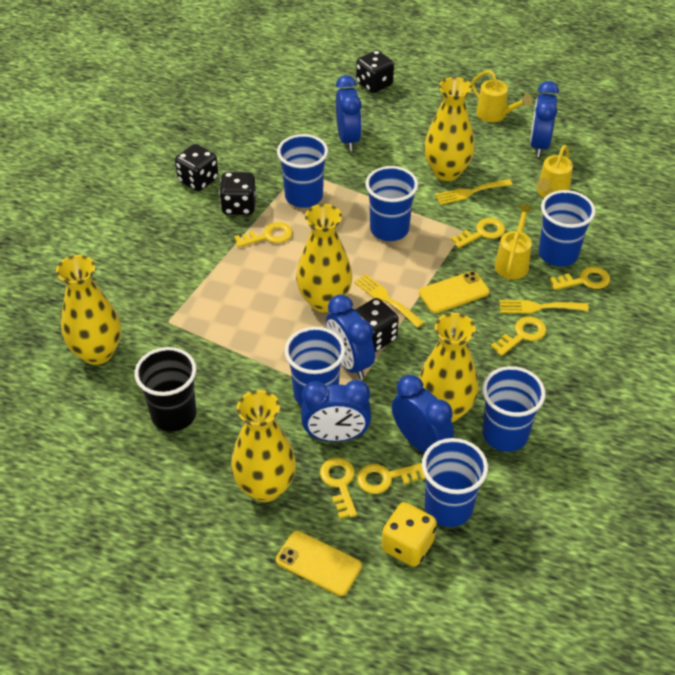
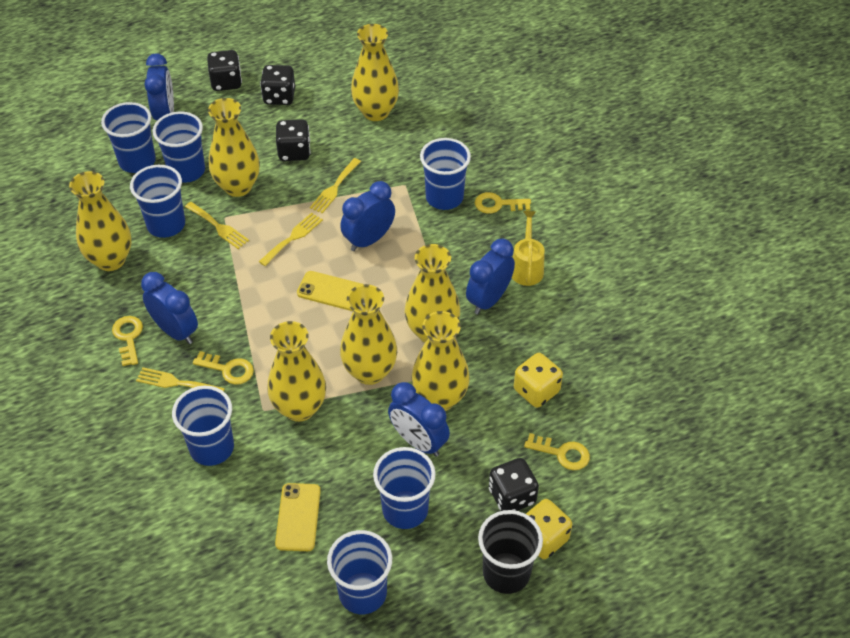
blue cup: [277,134,328,208] [285,327,345,406] [365,166,418,241] [422,438,488,527] [482,366,546,452] [539,190,596,267] = 6 -> [101,102,156,173] [130,165,185,238] [153,112,205,183] [172,386,234,466] [327,530,392,614] [373,447,436,529] [420,138,471,210] = 7
yellow dice: [381,502,437,566] = 1 -> [514,353,563,408] [526,499,572,559] = 2
yellow fork: [354,274,424,328] [435,179,513,205] [499,300,589,314] = 3 -> [136,367,225,391] [185,202,249,249] [259,213,323,266] [310,158,361,214] = 4
yellow key: [234,222,293,248] [320,457,357,519] [357,463,425,494] [451,218,505,248] [491,317,546,356] [550,266,610,290] = 6 -> [112,316,143,366] [193,351,254,385] [475,192,531,214] [524,433,590,470] = 4
yellow vase: [56,255,121,365] [231,390,296,502] [296,204,352,312] [419,313,479,423] [424,77,474,181] = 5 -> [69,171,132,271] [208,98,260,197] [267,321,326,422] [340,284,397,385] [351,24,399,121] [405,244,460,343] [411,311,470,411] = 7
yellow watering can: [471,70,532,122] [495,204,533,279] [536,145,573,198] = 3 -> [512,211,545,286] = 1

